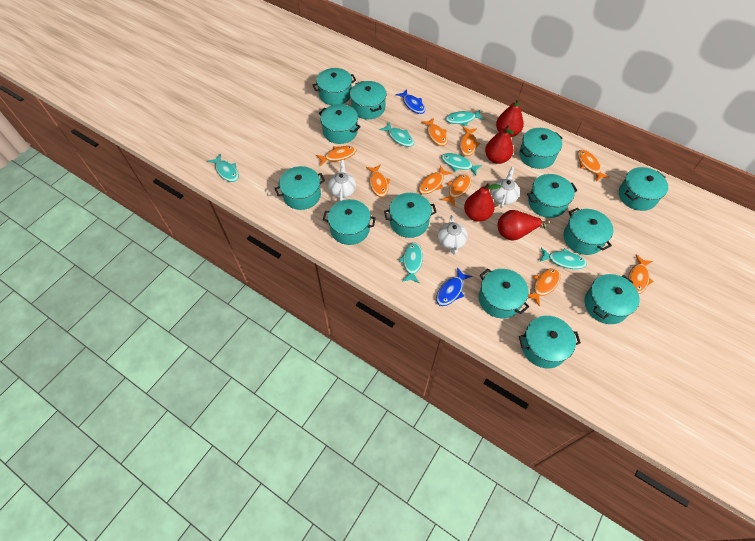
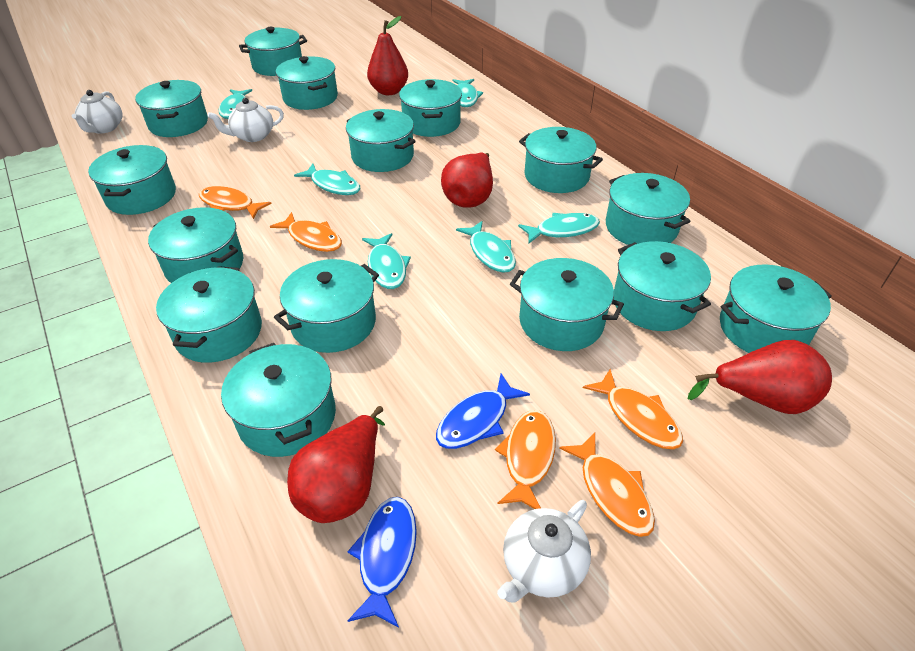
orange fish: [316,146,356,166] [366,164,390,197] [418,166,452,194] [421,118,448,146] [441,174,471,206] [460,127,480,156] [528,268,561,307] [577,150,610,182] [628,255,654,294] = 9 -> [199,186,272,219] [270,212,342,252] [495,410,556,509] [559,432,655,537] [583,369,683,449] = 5
turquoise pot: [274,166,325,210] [313,68,356,105] [319,104,361,144] [323,199,376,245] [350,81,387,119] [384,193,437,238] [479,269,529,318] [519,128,563,169] [519,316,581,368] [527,174,578,218] [564,208,613,255] [584,274,640,324] [619,167,668,211] = 13 -> [88,145,176,215] [135,80,208,137] [148,207,243,283] [156,266,262,363] [221,343,336,457] [239,27,307,76] [274,259,379,353] [276,56,338,110] [346,109,416,172] [399,79,462,137] [510,258,624,351] [519,127,603,193] [606,173,690,245] [613,241,711,331] [720,265,832,353] = 15

